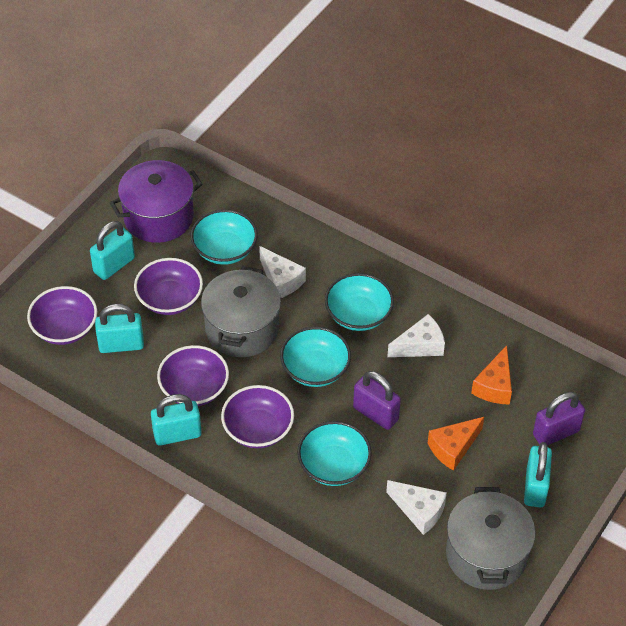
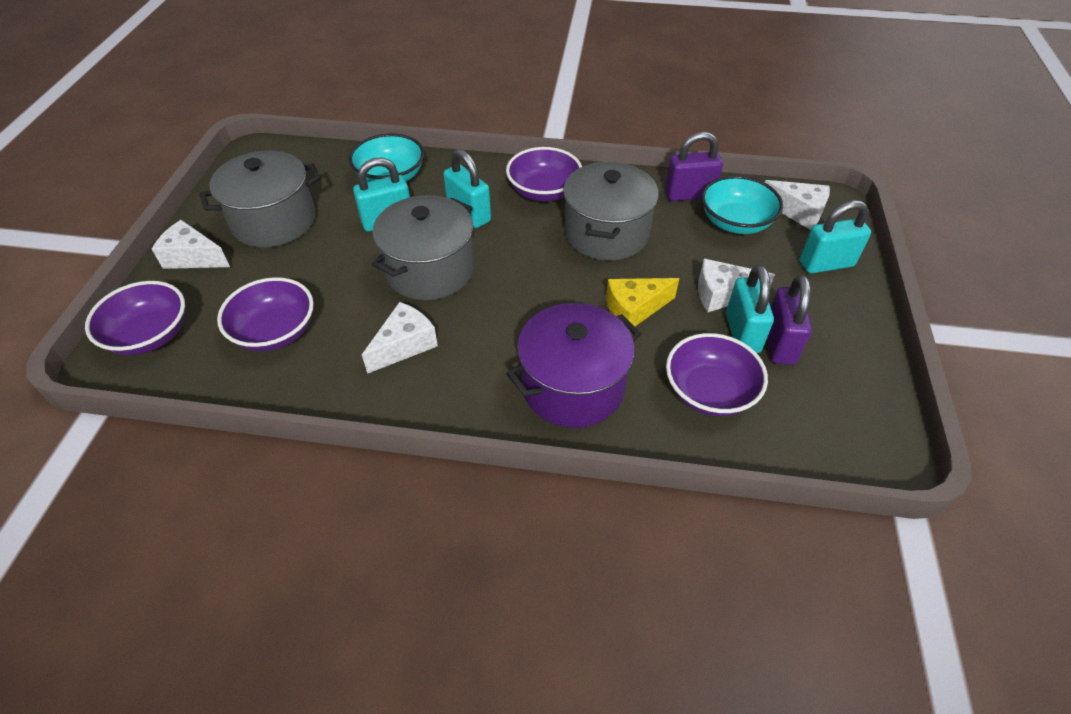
grey pot: [201,266,281,357] [446,487,535,590] = 2 -> [200,150,320,248] [372,195,474,300] [563,162,659,261] = 3
orange cheese: [428,417,484,471] [471,345,512,405] = 2 -> none = 0
turquoise bowl: [190,209,258,265] [280,327,351,387] [297,421,372,486] [325,273,394,331] = 4 -> [349,133,424,182] [702,175,783,234] = 2
white cheese: [259,246,306,298] [386,480,447,535] [387,314,445,357] = 3 -> [152,220,230,269] [362,302,438,374] [698,259,775,313] [765,180,830,230] = 4
yellow cheese: none = 0 -> [606,278,680,331] = 1

